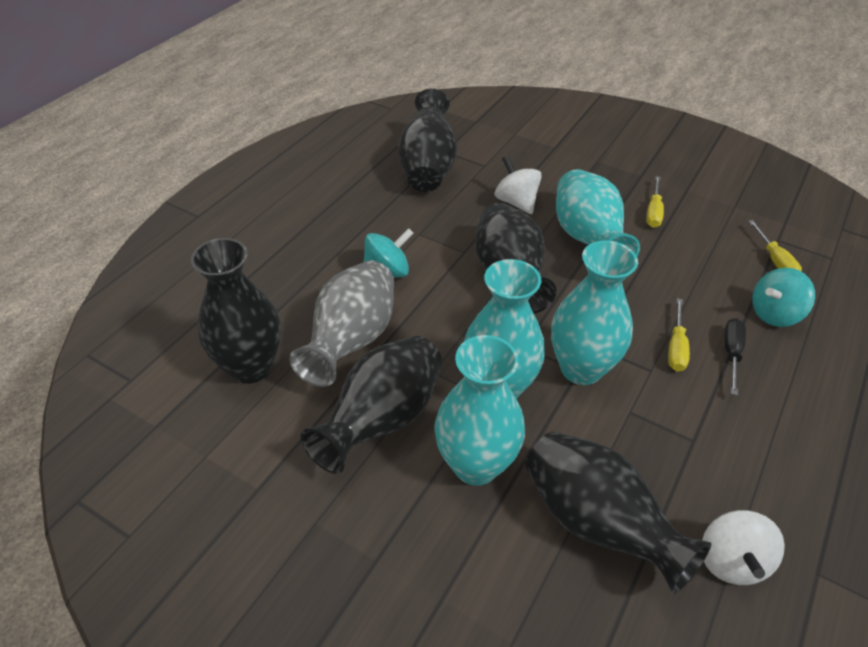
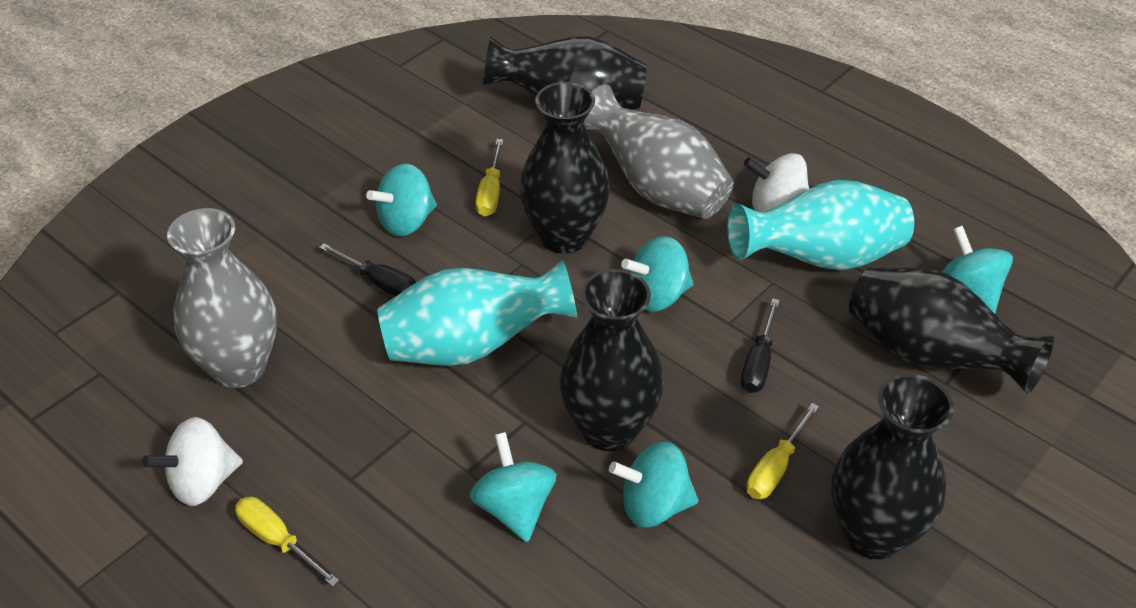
black screwdriver: [724,318,746,395] = 1 -> [319,243,416,296] [741,298,780,393] = 2
grey vase: [290,260,394,387] = 1 -> [167,208,277,388] [584,84,734,219] = 2
turquoise spinning top: [364,228,414,277] [752,268,815,327] = 2 -> [366,164,437,236] [470,432,556,542] [609,442,699,527] [621,236,694,311] [942,226,1013,313] = 5
turquoise vase: [434,335,525,486] [464,259,545,399] [551,240,638,385] [556,169,640,256] = 4 -> [377,260,577,366] [727,180,914,271] = 2

